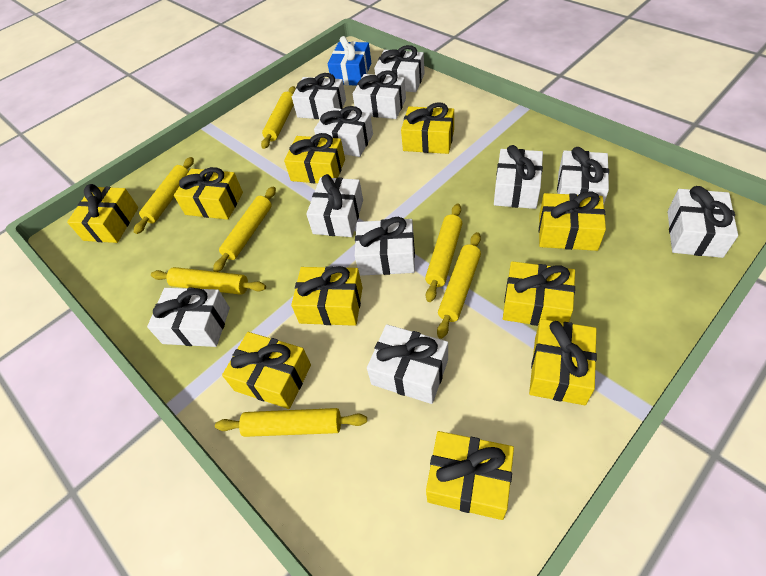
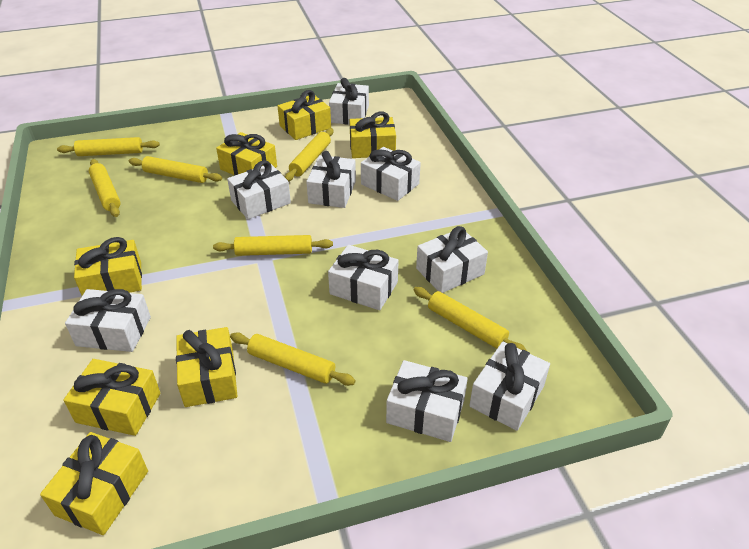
blue gift: [328,36,371,86] = 1 -> none = 0
white gift: [147,288,230,347] [292,73,346,119] [306,174,363,237] [314,106,373,157] [353,70,406,119] [355,217,415,276] [367,324,448,404] [374,45,425,92] [494,145,543,209] [557,147,609,204] [668,186,738,258] = 11 -> [65,289,151,352] [227,160,291,219] [306,151,356,208] [328,245,399,310] [329,78,369,125] [361,147,421,201] [386,360,468,442] [416,226,488,293] [469,342,550,431] = 9
yellow gift: [67,184,138,243] [174,167,243,220] [222,332,311,409] [284,133,345,183] [291,266,363,326] [401,102,454,154] [426,431,514,520] [503,261,575,326] [529,319,597,405] [539,191,606,251] = 10 -> [40,432,148,535] [63,359,161,436] [74,237,142,296] [176,327,237,407] [216,132,277,176] [278,90,331,140] [350,112,396,158] = 7

